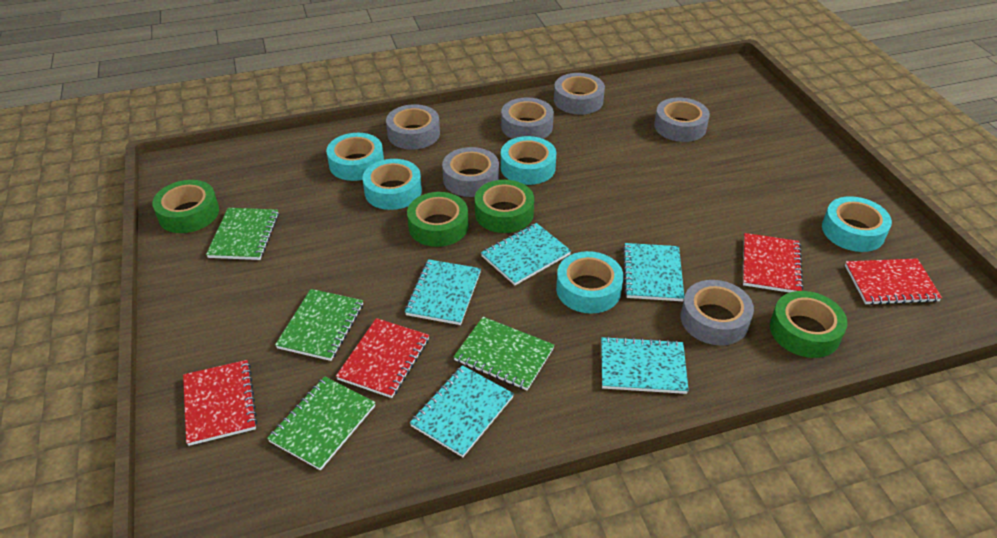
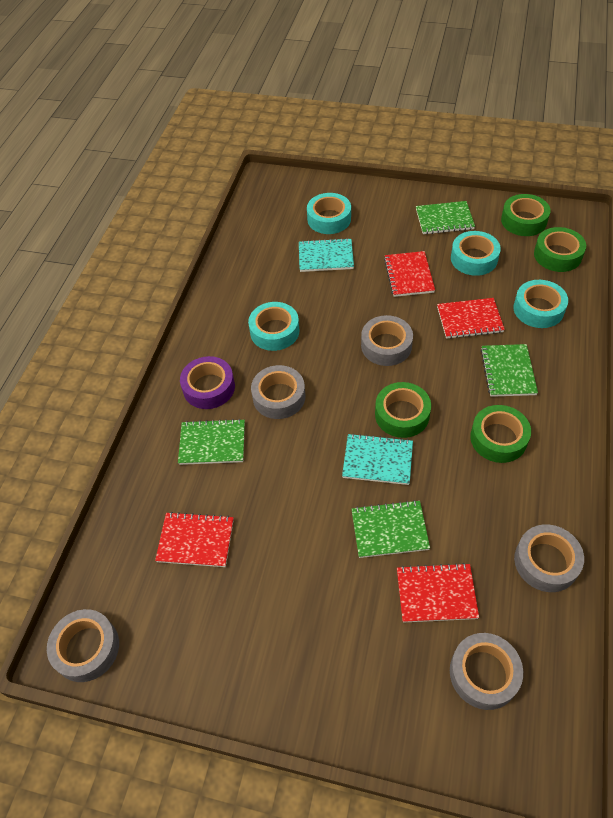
grey tape: [386,104,440,150] [442,147,499,197] [501,98,554,139] [554,73,605,115] [654,98,710,142] [680,280,754,345] = 6 -> [47,609,119,682] [251,365,305,419] [361,315,413,366] [450,633,523,710] [514,524,584,592] = 5
purple tape: none = 0 -> [180,356,235,409] = 1
turquoise notebook: [405,259,481,325] [410,365,514,457] [481,223,571,285] [601,336,689,394] [623,243,684,301] = 5 -> [299,238,354,272] [342,433,413,485] = 2
turquoise tape: [326,133,384,181] [363,159,422,210] [501,136,556,185] [556,251,624,313] [822,196,892,252] = 5 -> [248,302,299,351] [307,193,351,234] [451,231,501,276] [513,280,568,328] = 4

